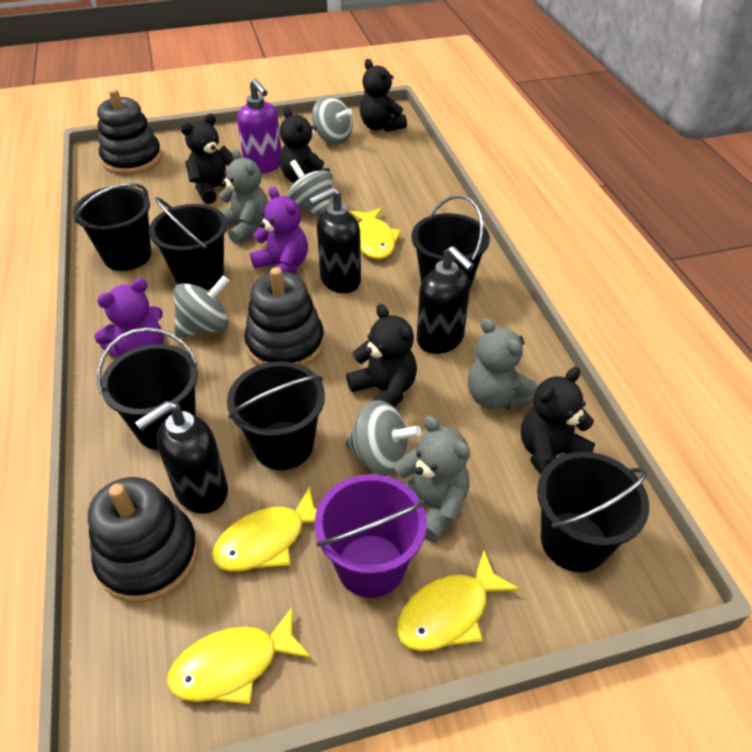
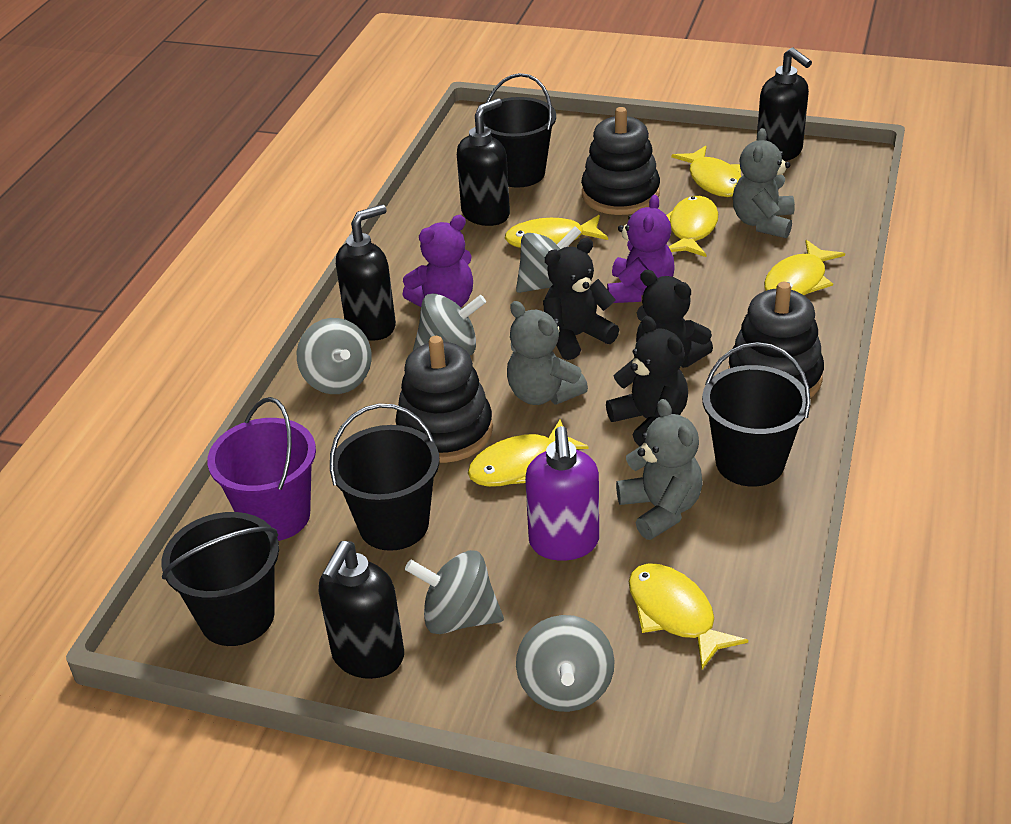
black bucket: [73,183,151,271] [97,327,198,450] [149,197,227,290] [227,361,325,470] [411,195,490,288] [537,452,649,572] = 6 -> [161,512,279,646] [330,403,439,551] [483,73,556,188] [702,342,811,487] = 4
black soap dispenser: [135,401,228,514] [309,187,361,293] [417,246,474,354] = 3 -> [318,541,404,679] [336,204,396,341] [457,98,510,226] [757,47,812,161] = 4
black teddy bear: [180,113,234,204] [280,107,330,183] [346,304,417,407] [360,59,407,132] [521,367,595,474] = 5 -> [543,238,619,360] [606,316,688,447] [636,270,713,368] = 3
grey spinning top: [174,276,229,338] [287,160,333,216] [312,96,353,144] [346,400,421,476] = 4 -> [297,318,372,394] [405,550,504,634] [413,293,486,355] [516,226,582,293] [516,615,615,712] = 5
yellow fish: [167,606,311,704] [212,486,317,572] [349,207,401,260] [397,550,520,651] = 4 -> [468,419,589,487] [505,215,608,248] [629,563,748,669] [666,196,718,257] [671,146,741,197] [764,240,845,295] = 6

